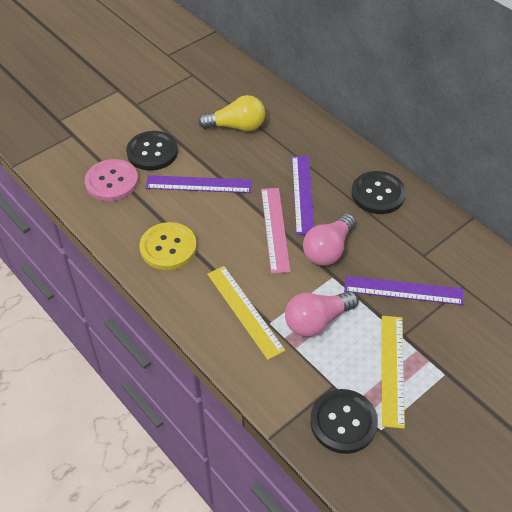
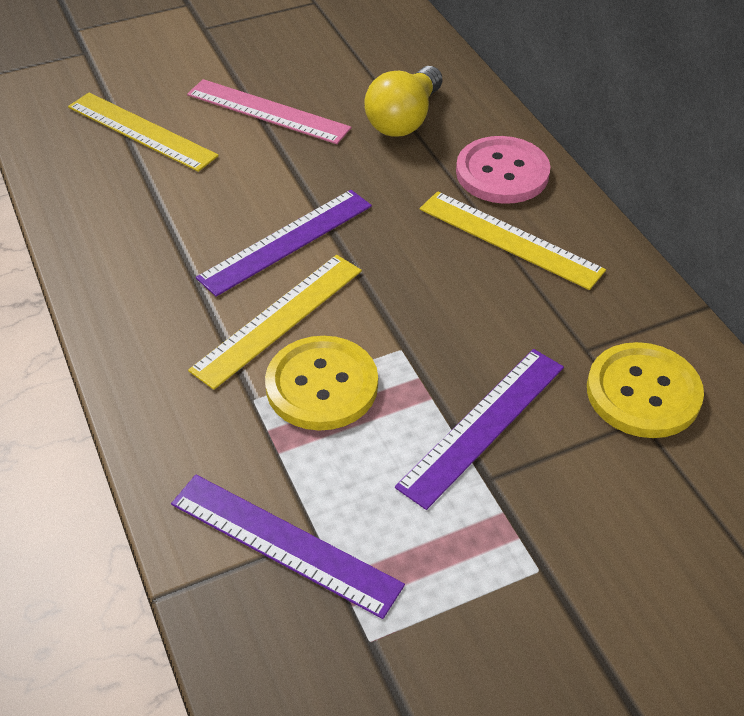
black button: [126,131,178,171] [310,389,378,454] [351,171,406,214] = 3 -> none = 0
pink light bulb: [285,291,358,337] [303,213,356,266] = 2 -> none = 0
yellow button: [140,222,197,270] = 1 -> [265,336,378,431] [587,342,704,438] = 2
yellow ruler: [207,266,286,360] [382,316,405,429] = 2 -> [68,92,219,172] [188,255,362,390] [420,191,606,290] = 3

